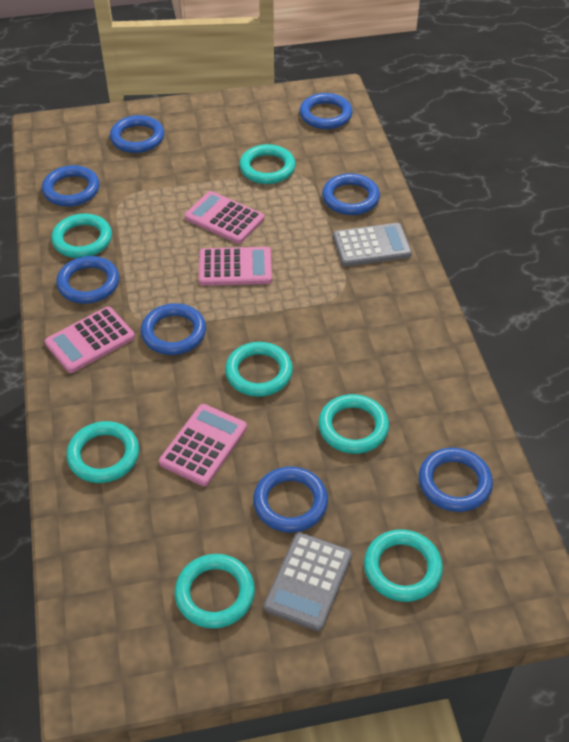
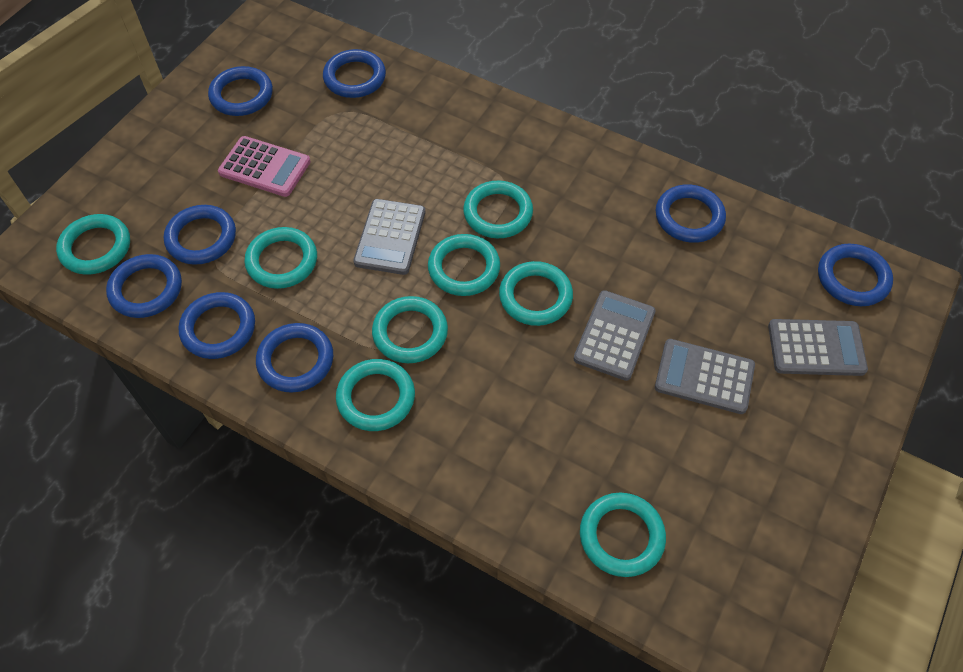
grey calculator: [264,532,352,631] [333,223,412,266] = 2 -> [353,199,425,275] [574,290,656,381] [655,339,755,414] [768,319,868,376] = 4
pink calculator: [45,307,135,373] [159,404,247,486] [184,191,264,244] [199,247,272,286] = 4 -> [218,136,311,197] = 1
turquoise ring: [51,214,112,258] [66,421,139,483] [174,554,255,629] [225,342,293,397] [239,144,296,184] [318,394,389,454] [364,530,443,602] = 7 -> [56,214,130,275] [245,227,317,289] [336,359,415,431] [372,296,448,363] [428,234,500,296] [463,181,533,238] [499,261,573,326] [580,492,666,577] = 8

